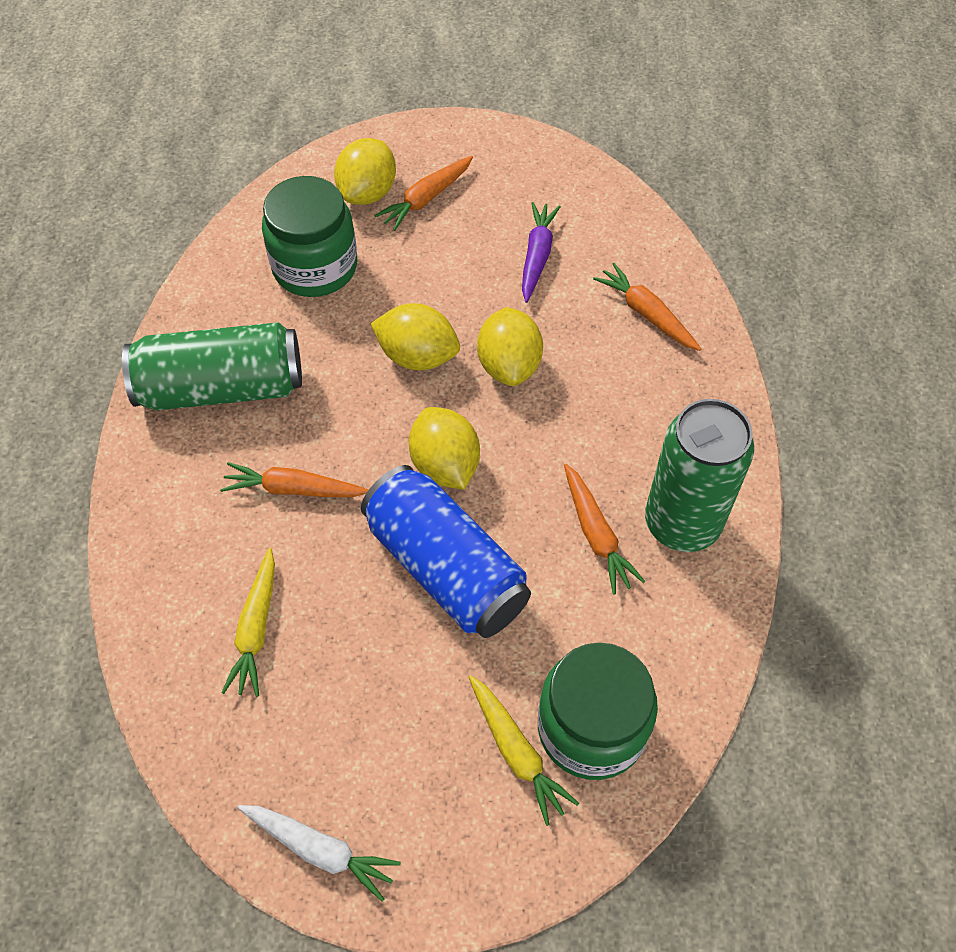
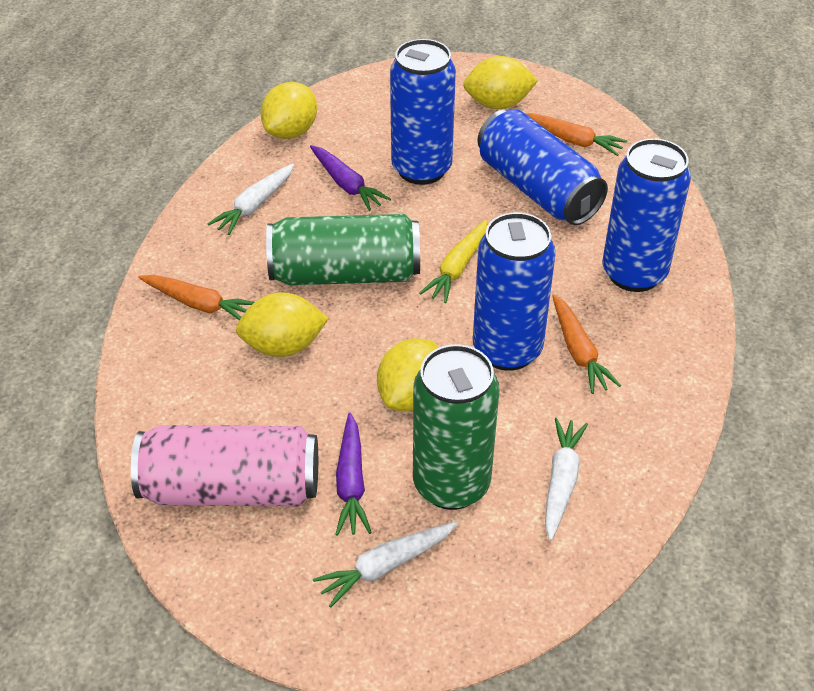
blue can: [361,465,531,638] = 1 -> [390,39,456,185] [473,212,556,371] [477,109,608,225] [603,138,691,292] = 4
green jar: [262,176,357,297] [538,642,658,780] = 2 -> none = 0
orange carrot: [220,462,369,497] [374,156,473,231] [564,464,646,595] [593,263,701,351] = 4 -> [138,275,254,320] [525,113,627,156] [552,294,621,394] = 3
pink can: none = 0 -> [131,425,318,507] = 1
purple carrot: [522,202,561,303] = 1 -> [310,145,391,211] [335,413,372,536] = 2
white carrot: [237,805,401,902] = 1 -> [208,164,294,235] [313,522,457,608] [545,418,588,541] = 3
yellow carrot: [221,548,275,697] [469,675,579,826] = 2 -> [419,220,487,303] = 1

